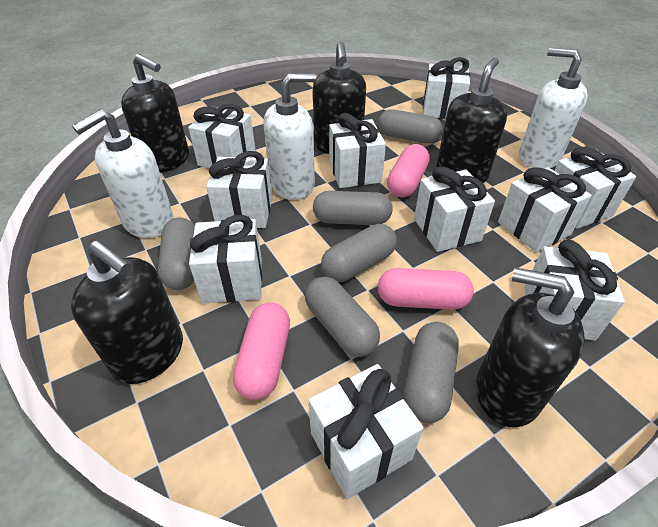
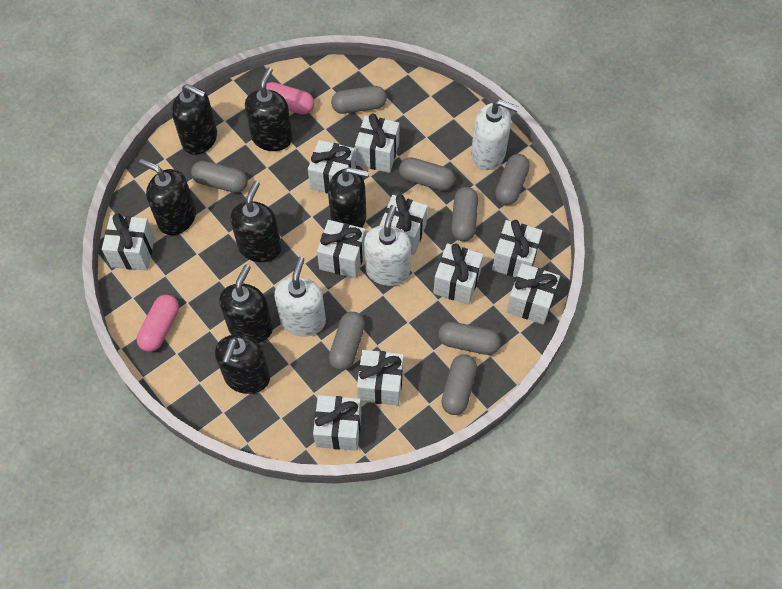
black soap dispenser: [71,241,183,384] [121,54,189,173] [313,42,366,154] [436,58,507,183] [476,267,585,427] = 5 -> [139,159,196,235] [172,84,217,155] [215,334,270,394] [219,264,273,343] [230,181,282,262] [245,68,293,151] [328,167,369,228] = 7
grey capsule: [158,218,195,290] [305,277,380,357] [313,191,393,225] [321,224,397,282] [378,109,442,143] [404,322,459,423] = 6 -> [191,161,248,193] [329,312,365,370] [331,86,387,114] [399,157,455,191] [438,322,501,355] [441,354,477,415] [451,187,478,241] [495,154,530,205] = 8
pink capsule: [233,302,290,400] [377,268,474,310] [387,144,430,198] = 3 -> [137,295,179,352] [266,82,314,115] = 2

